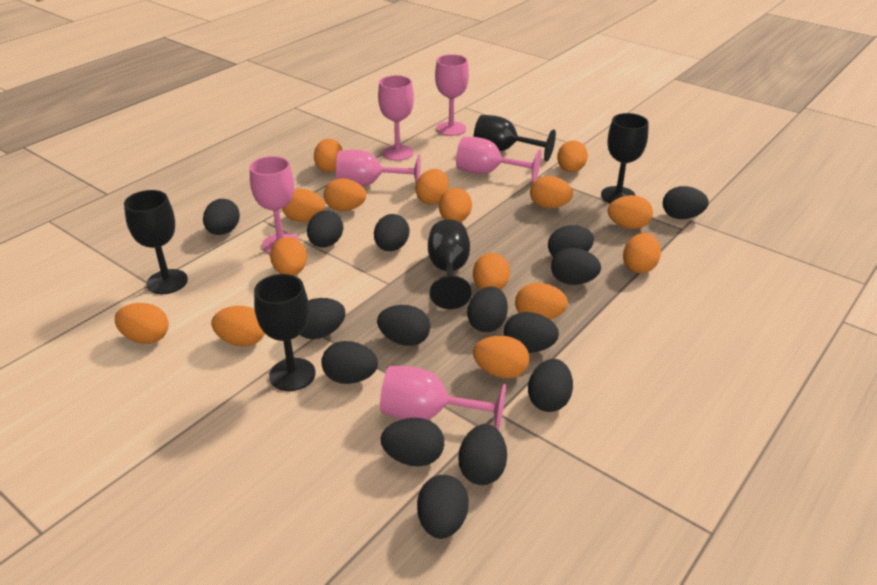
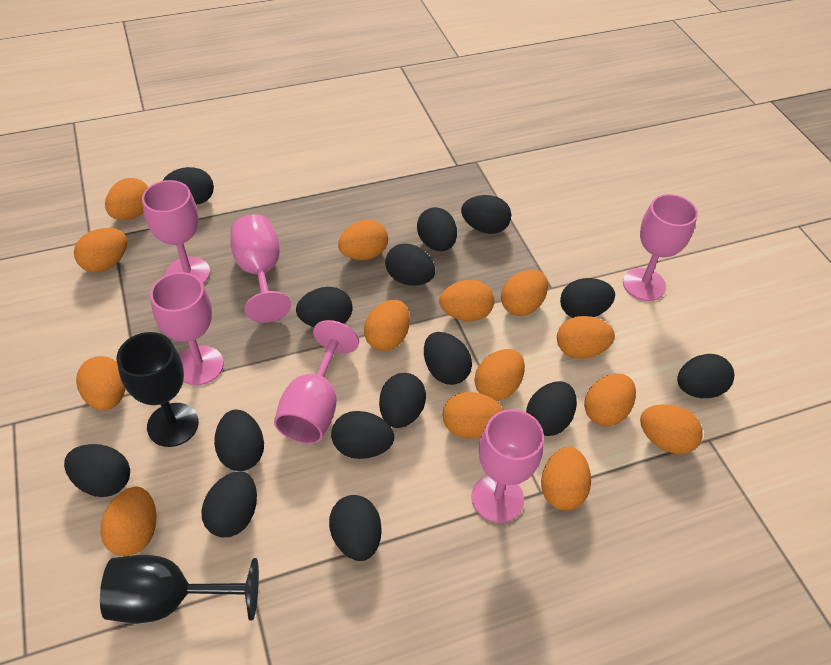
black goblet: [124,190,188,294] [254,274,316,391] [428,219,472,309] [473,115,556,162] [601,113,649,203] = 5 -> [100,555,259,623] [117,332,199,447] = 2
orange egg: [115,303,169,344] [211,306,265,346] [270,237,307,276] [282,189,325,222] [314,139,343,172] [324,179,366,211] [416,169,449,205] [439,188,472,222] [473,253,510,290] [473,336,529,379] [515,283,568,320] [530,176,573,209] [557,141,588,172] [608,195,653,229] [623,233,661,274] = 15 -> [74,228,127,273] [76,356,126,410] [100,487,157,556] [105,178,148,220] [338,220,388,260] [364,300,410,351] [439,280,494,321] [442,392,503,438] [474,349,525,401] [501,270,548,316] [541,447,591,510] [557,316,615,359] [584,374,636,426] [640,404,703,454] = 14

